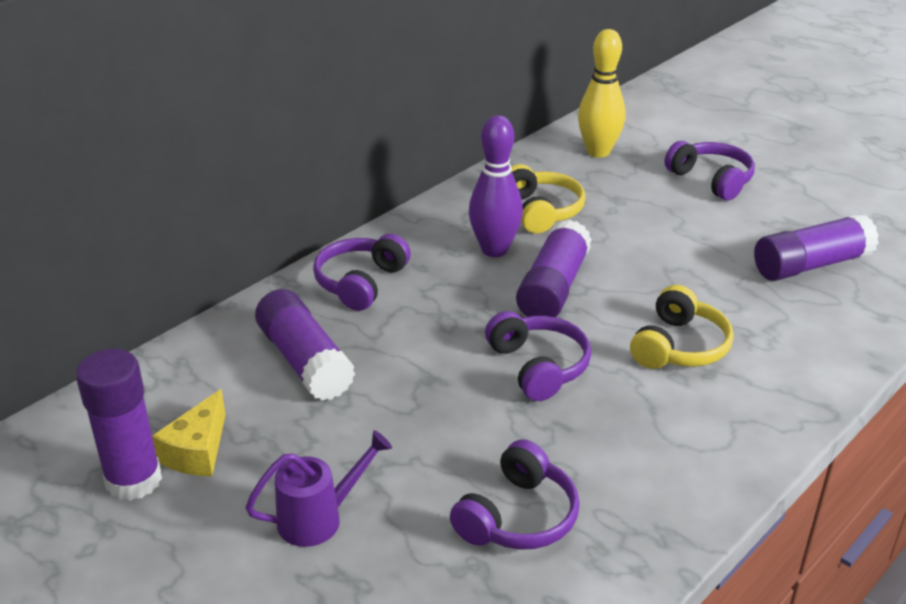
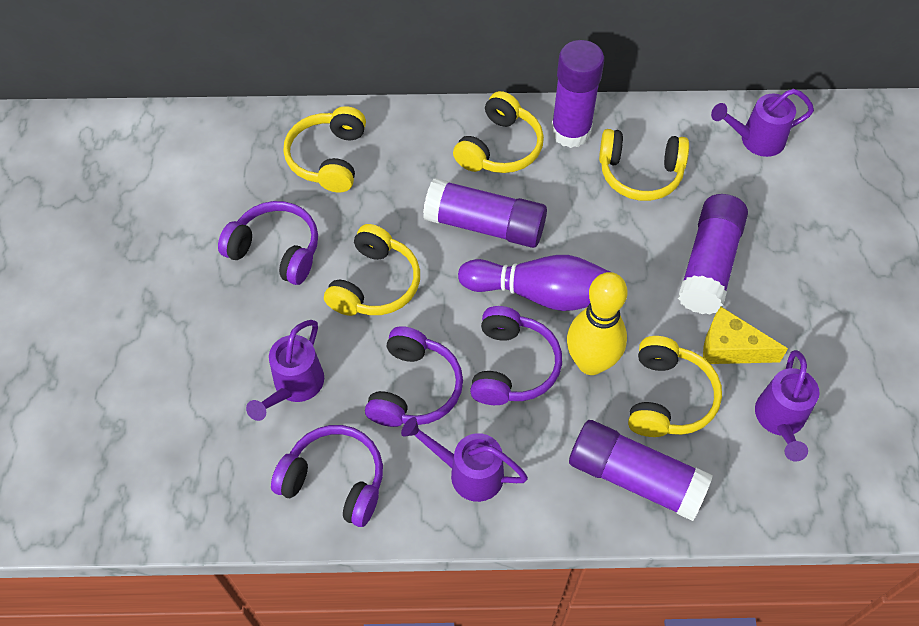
purple watering can: [245,430,392,547] = 1 -> [246,320,324,421] [401,417,528,502] [711,89,814,157] [755,350,819,462] = 4
yellow headphones: [512,164,586,233] [630,285,734,369] = 2 -> [283,106,366,192] [324,224,420,316] [453,91,544,173] [599,129,689,201] [628,336,722,437] = 5

